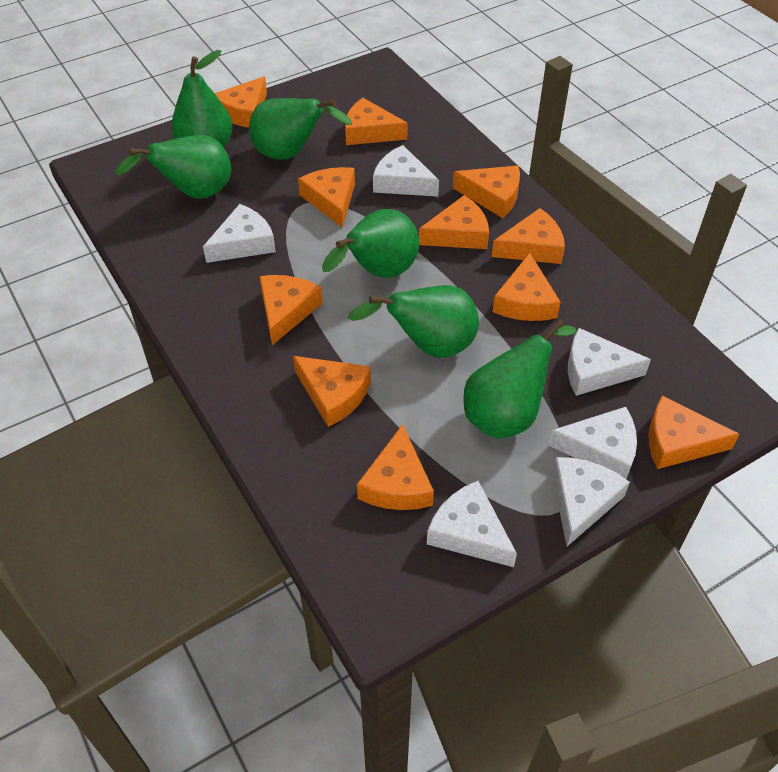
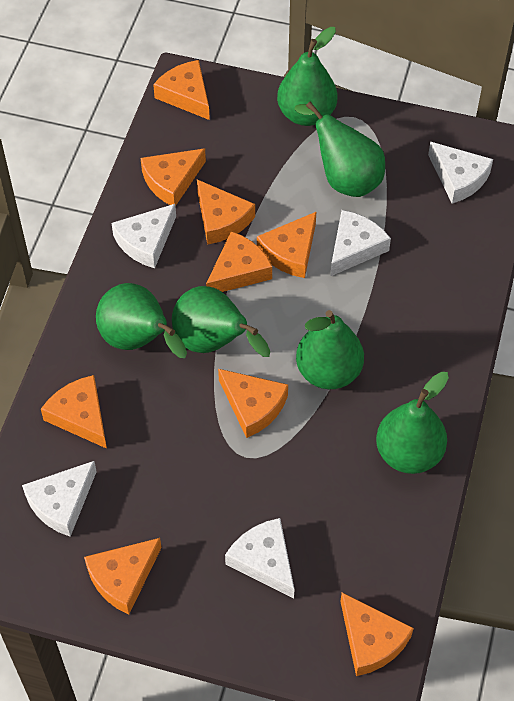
orange cheese: [215,76,267,128] [259,275,323,345] [293,356,371,427] [298,167,355,228] [345,98,408,145] [357,424,434,510] [419,195,489,249] [453,165,520,218] [492,208,565,264] [493,253,561,321] [649,396,740,469] = 11 -> [41,375,107,449] [84,538,161,615] [141,148,206,206] [153,60,210,120] [197,180,255,245] [206,231,272,292] [218,369,288,438] [257,212,316,278] [340,592,414,676] = 9
white cheese: [203,204,276,263] [373,145,439,197] [427,481,517,567] [548,407,637,479] [552,457,630,546] [568,328,651,396] = 6 -> [22,461,97,537] [111,204,176,268] [225,518,294,598] [330,210,391,276] [428,142,493,204] = 5

